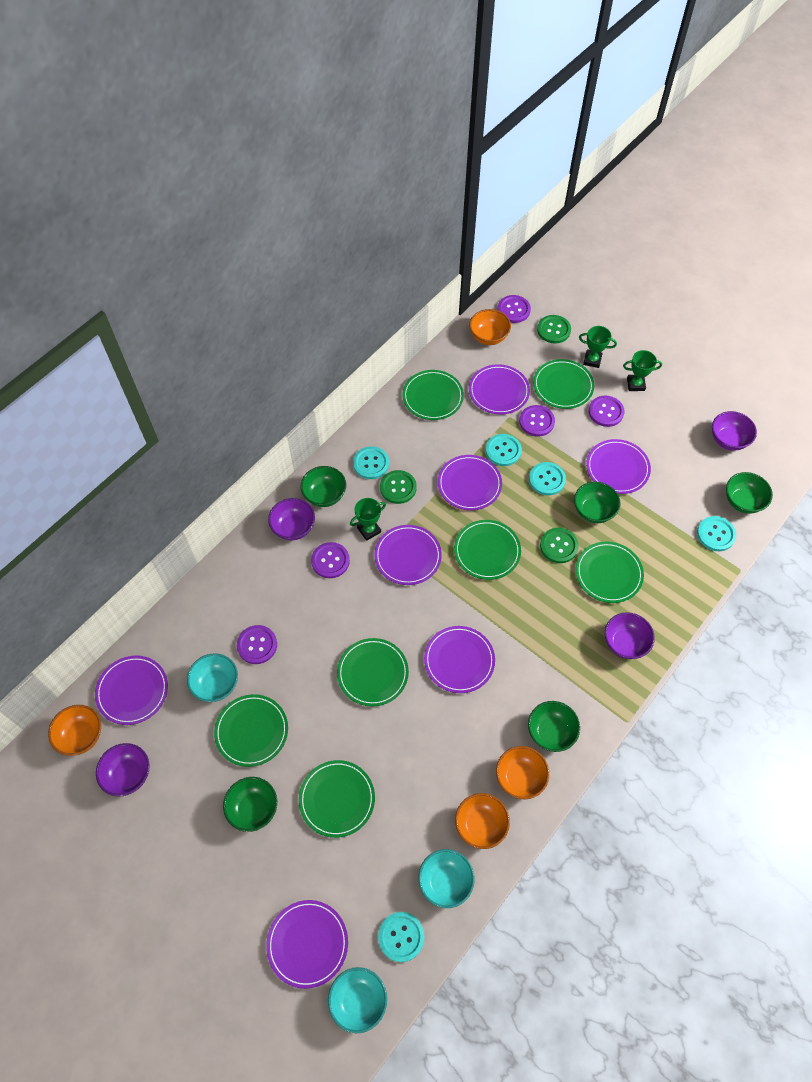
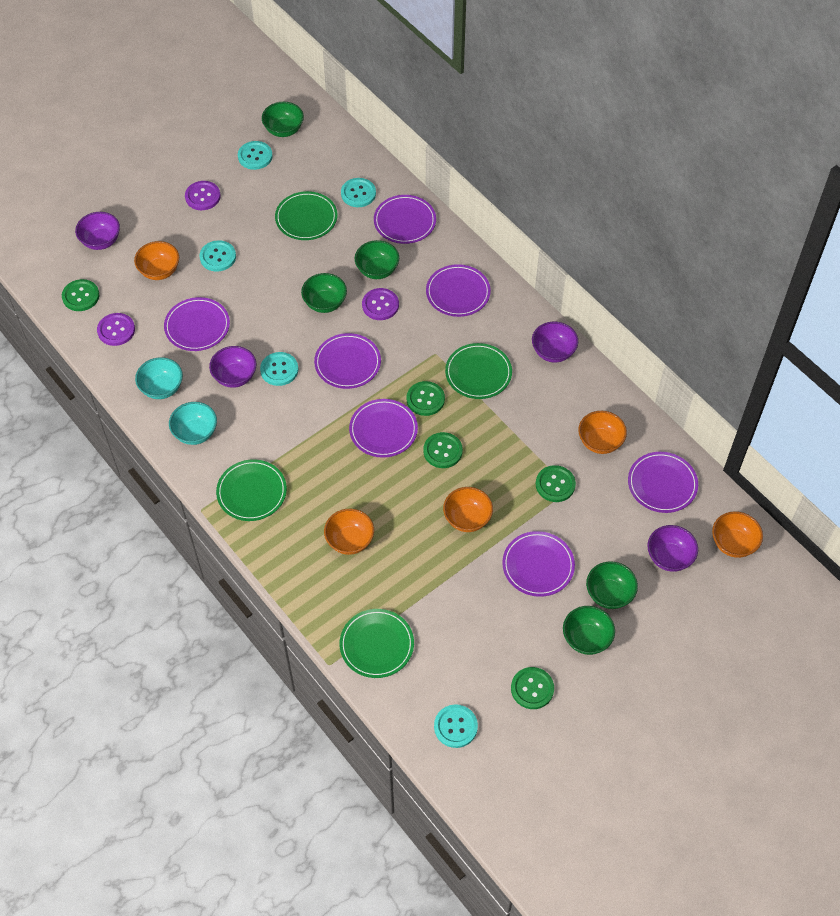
green button: [380,470,417,504] [537,315,571,344] [540,528,579,563] = 3 -> [62,279,99,311] [406,381,445,416] [423,432,463,468] [511,667,554,709] [536,465,576,502] = 5
green plate: [214,694,288,767] [299,760,375,838] [337,638,409,707] [403,370,464,420] [454,520,521,580] [533,359,594,409] [576,541,644,603] = 7 -> [216,459,287,521] [275,191,337,240] [340,609,414,678] [445,343,512,399] = 4
green trophy: [350,498,386,541] [579,326,617,368] [623,350,662,391] = 3 -> none = 0
orange bowl: [48,705,101,756] [455,793,510,849] [469,309,511,345] [496,746,549,799] = 4 -> [134,241,179,280] [324,509,374,555] [443,487,493,532] [578,411,627,454] [712,511,763,558] = 5
purple button: [237,625,277,664] [311,542,350,578] [497,295,531,323] [519,405,555,437] [589,396,625,427] = 5 -> [97,313,135,346] [185,181,221,210] [362,288,399,320] = 3
turquoise bowl: [187,653,238,702] [328,967,387,1033] [418,849,475,908] = 3 -> [135,357,183,399] [169,402,217,445] = 2

